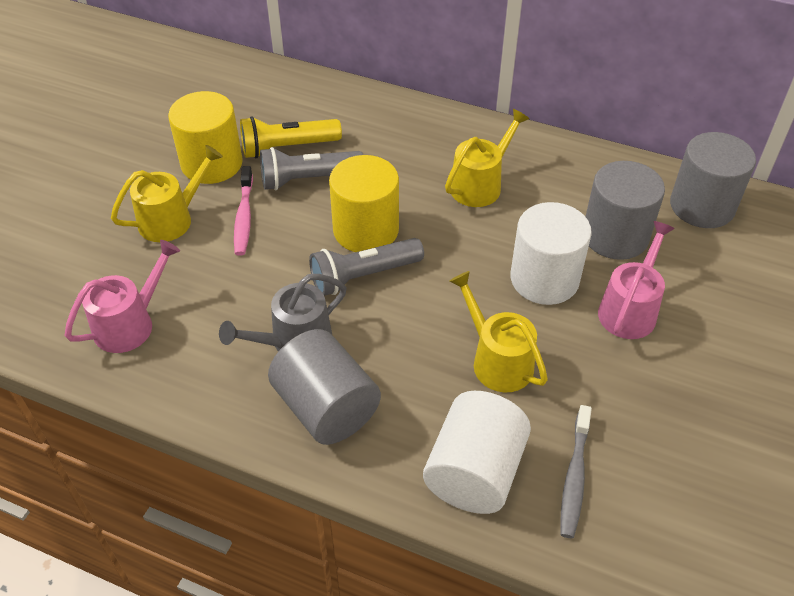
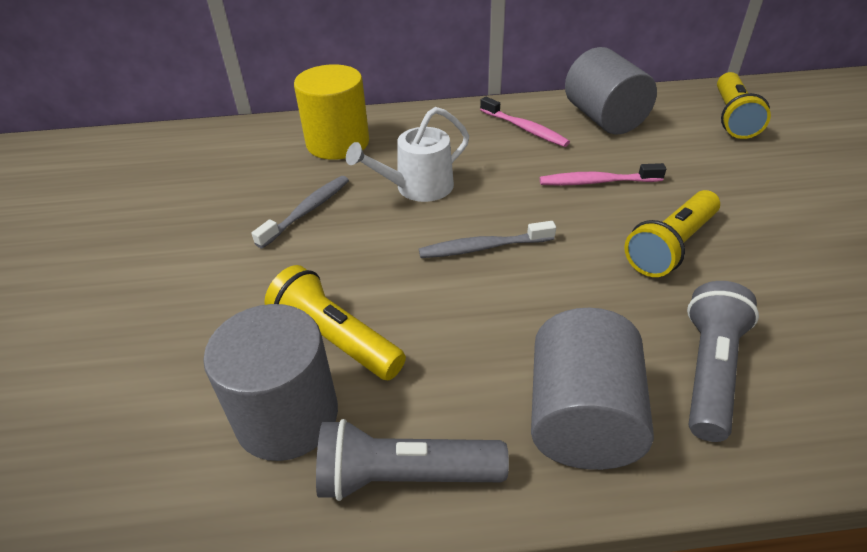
grey toothbrush: [560,405,592,538] = 1 -> [252,176,349,248] [419,221,556,258] = 2
grey watering can: [219,274,347,352] = 1 -> none = 0
pink toothbrush: [234,166,253,256] = 1 -> [480,97,570,147] [540,163,666,186] = 2
pink watering can: [64,240,180,353] [598,221,675,339] = 2 -> none = 0
white cylinder: [423,391,531,514] [511,202,592,305] = 2 -> none = 0
white watering can: none = 0 -> [346,107,469,202] = 1
yellow cylinder: [168,91,243,184] [329,155,399,252] = 2 -> [294,64,369,160] = 1
yellow flashlight: [240,116,342,159] = 1 -> [264,265,406,380] [624,190,720,277] [717,72,771,139] = 3
yellow watering can: [111,145,223,242] [445,109,529,207] [449,271,548,392] = 3 -> none = 0

